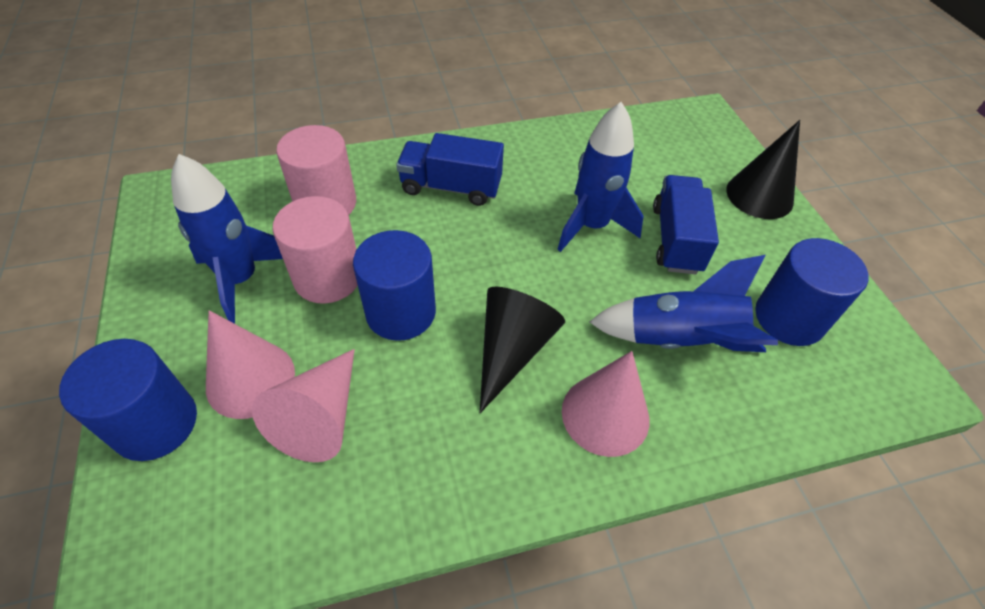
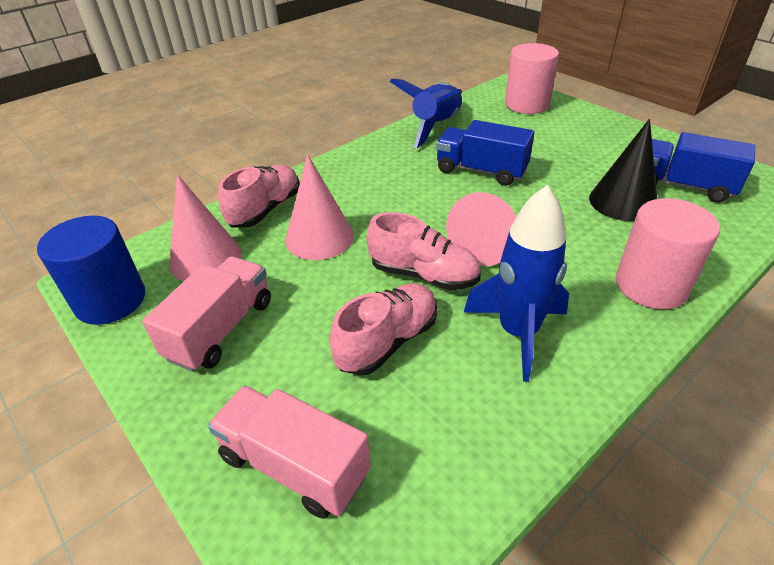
black cone: [480,287,565,413] [726,120,800,219] = 2 -> [589,119,657,221] = 1
blue cylinder: [59,339,197,461] [353,230,436,341] [755,238,868,346] = 3 -> [37,216,145,325] = 1
blue rocket: [171,154,283,324] [557,102,644,252] [590,255,778,352] = 3 -> [390,79,462,148] [464,185,569,381] = 2
pink shoe: none = 0 -> [218,165,299,228] [329,283,437,376] [366,212,481,290] = 3
pink truck: none = 0 -> [142,256,271,372] [208,386,371,519] = 2

